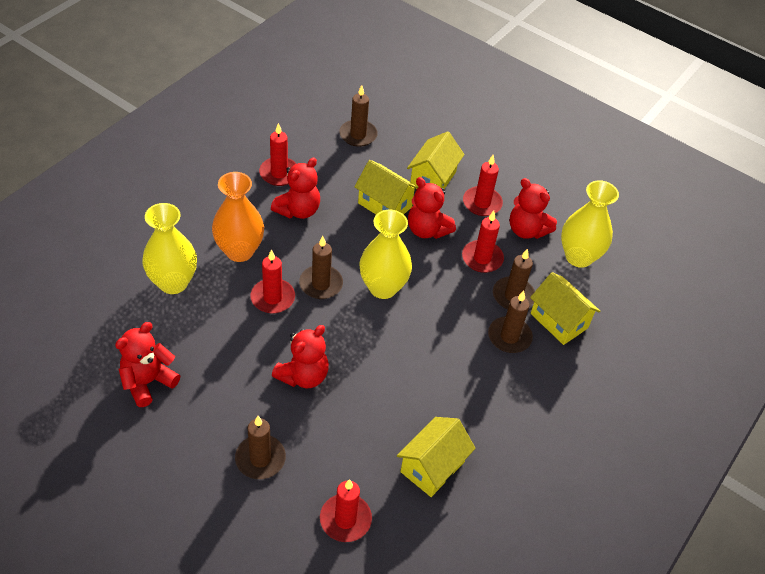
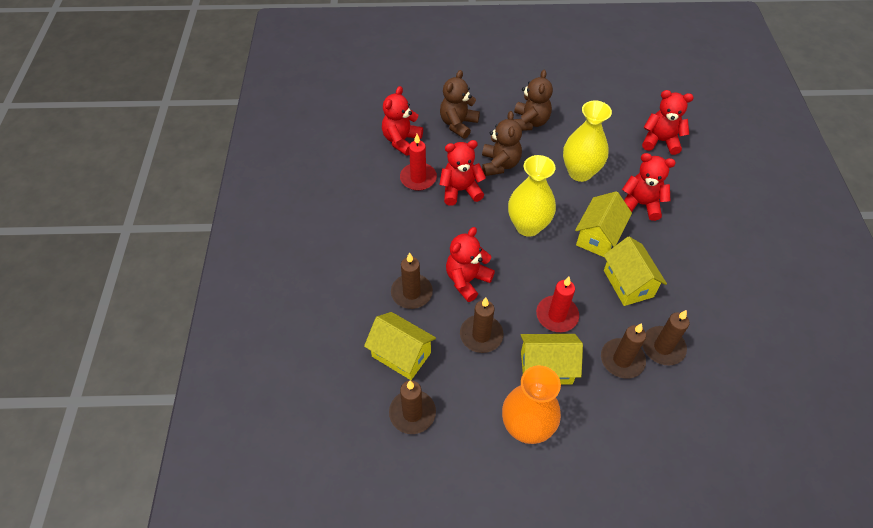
brown teddy bear: none = 0 -> [440,70,480,139] [482,111,522,176] [513,70,553,131] = 3
red candle: [251,249,295,313] [259,123,297,186] [320,479,372,542] [462,211,504,273] [463,155,503,216] = 5 -> [400,134,437,191] [536,277,579,332] = 2
yellow vase: [142,203,197,294] [359,210,412,299] [561,180,619,268] = 3 -> [508,155,556,237] [563,100,612,182] = 2

